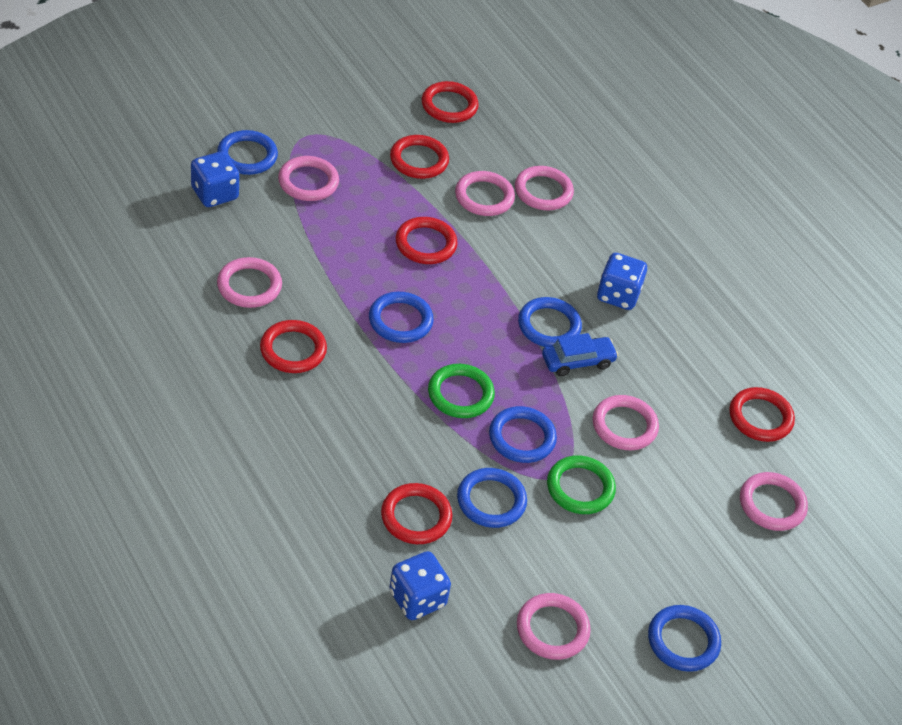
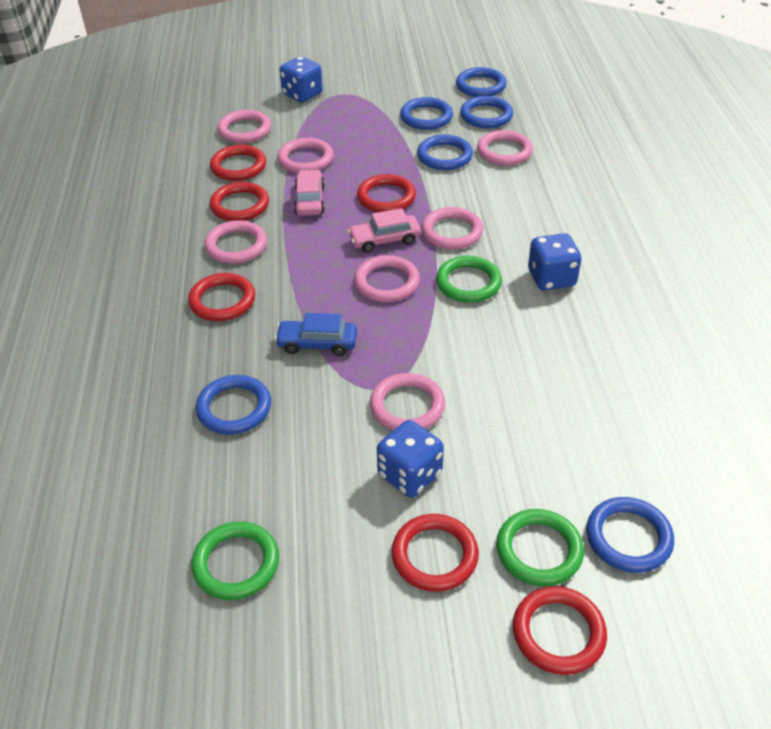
green ring: [428,364,495,418] [547,455,616,514] = 2 -> [191,521,279,600] [436,256,502,303] [496,509,584,586] = 3
pink car: none = 0 -> [294,170,325,216] [348,208,421,253] = 2

